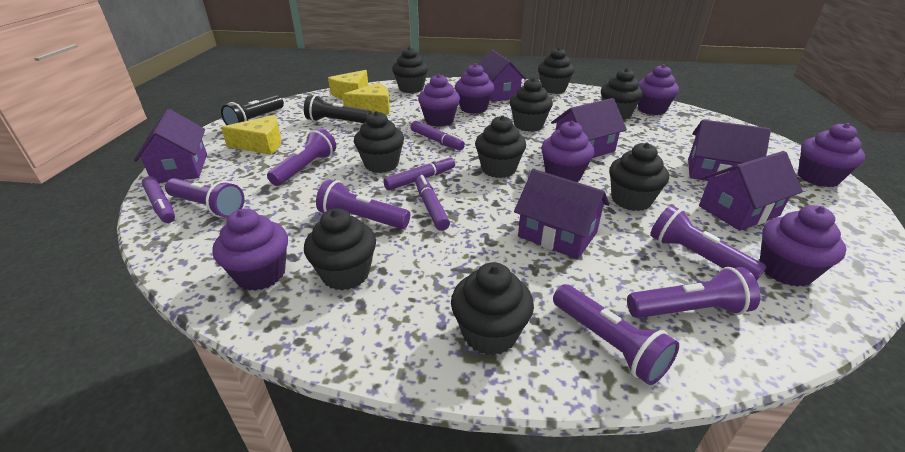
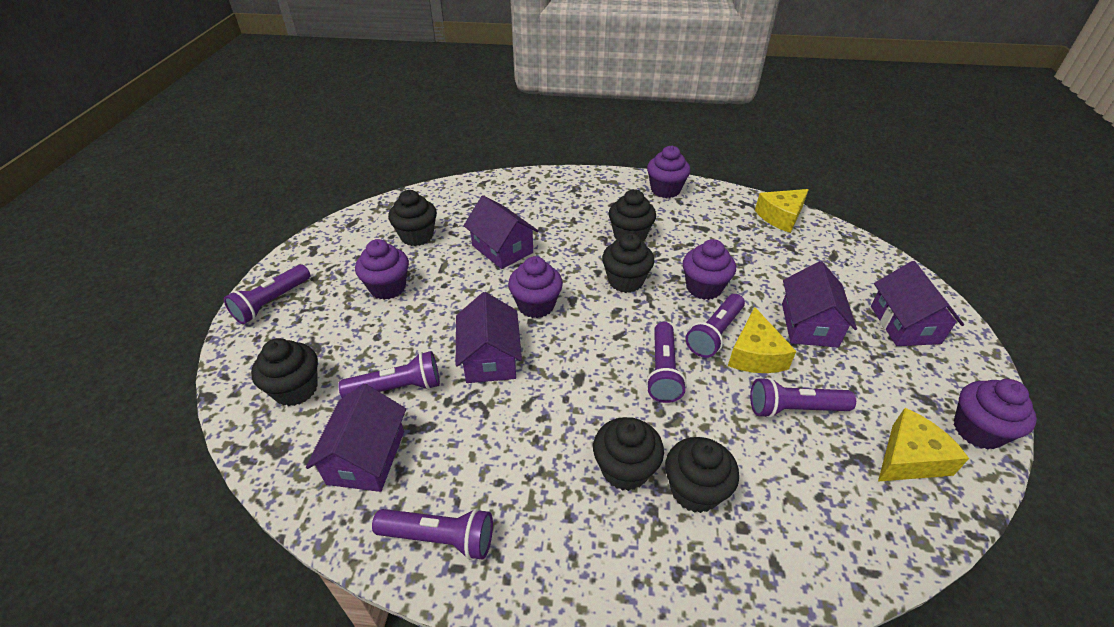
black cupcake: [304,208,376,290] [354,111,404,173] [392,47,428,93] [451,262,534,355] [475,115,526,178] [510,78,553,132] [538,47,575,94] [601,68,643,119] [609,143,669,211] = 9 -> [251,338,318,406] [388,190,437,246] [593,417,664,491] [602,233,654,293] [609,189,656,241] [665,437,739,513] = 6
black flashlight: [221,95,284,125] [304,95,372,123] = 2 -> none = 0
purple cupcake: [212,208,288,291] [418,74,460,127] [455,63,495,114] [541,121,594,182] [638,64,679,115] [760,205,846,287] [798,123,865,187] = 7 -> [355,239,409,300] [508,256,563,318] [647,146,691,198] [683,239,736,300] [954,379,1037,450] = 5
purple house: [134,109,207,183] [478,49,527,102] [514,169,610,259] [551,98,627,158] [688,120,771,181] [699,151,803,231] = 6 -> [306,384,406,492] [456,292,522,383] [463,195,539,269] [782,261,857,348] [871,261,964,346] = 5
purple marker: [142,176,175,223] [383,156,455,190] [411,121,465,150] [415,175,450,231] = 4 -> none = 0

